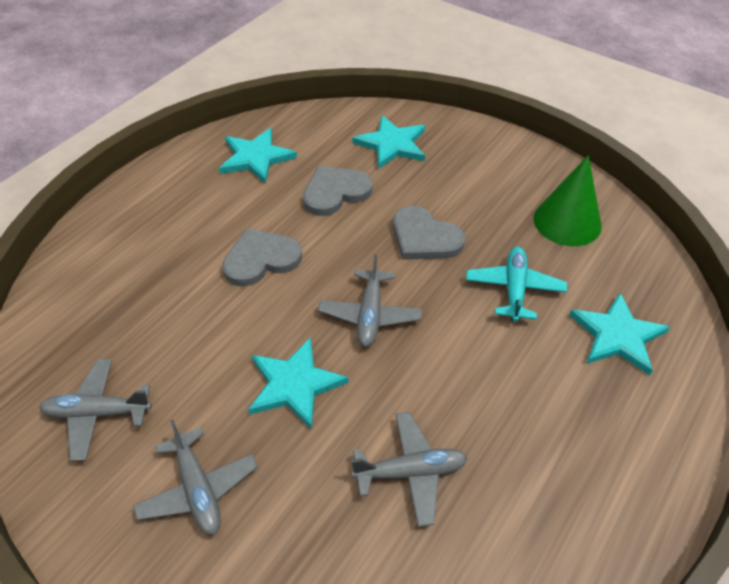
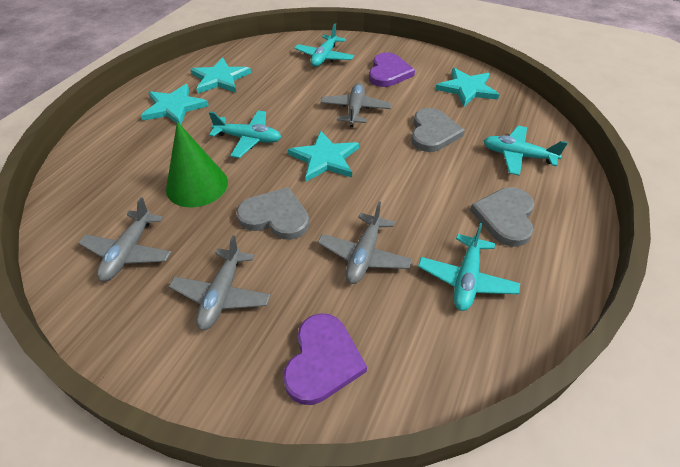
purple heart: none = 0 -> [283,313,367,405] [369,53,415,87] = 2
turquoise plane: [466,247,567,322] = 1 -> [209,110,281,158] [294,23,354,67] [418,223,520,311] [484,126,568,176] = 4

